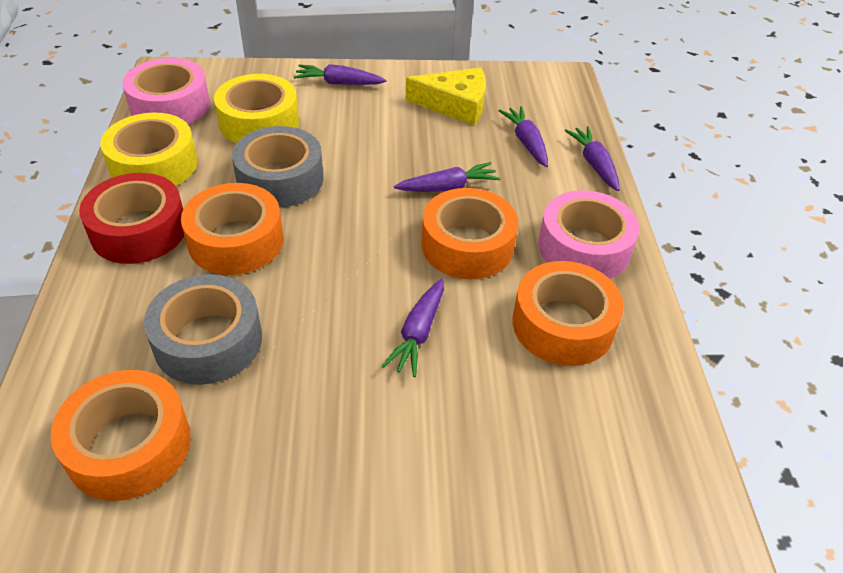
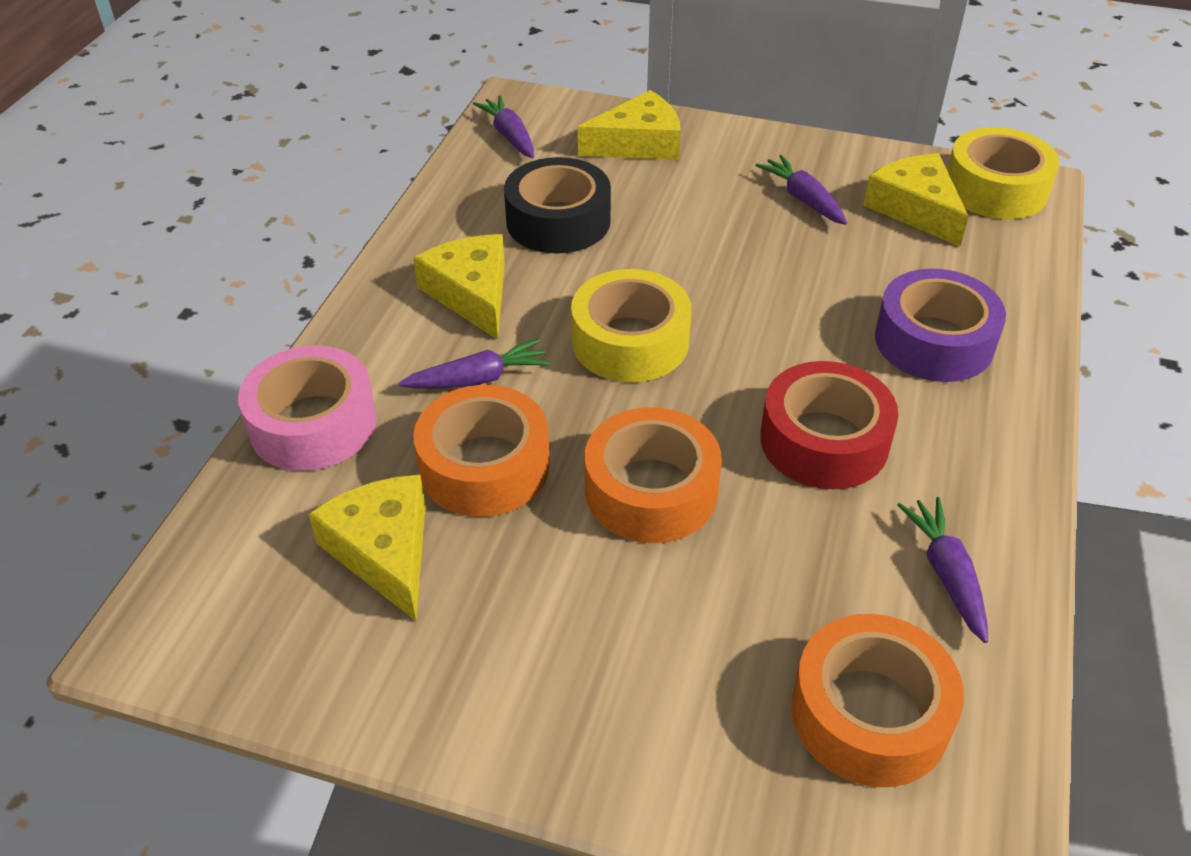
black tape: none = 0 -> [504,157,611,254] = 1
grey tape: [144,274,262,385] [232,126,323,207] = 2 -> none = 0
orange tape: [51,370,191,501] [181,183,283,275] [421,188,518,279] [512,261,624,366] = 4 -> [413,385,550,517] [585,407,722,543] [791,614,964,787] = 3
pink tape: [122,58,210,124] [538,190,640,279] = 2 -> [238,345,377,471] = 1
purple carrot: [294,64,386,85] [382,279,444,377] [394,162,500,192] [498,106,548,167] [565,126,620,191] = 5 -> [399,339,551,389] [473,95,534,158] [755,155,847,225] [897,497,988,643] = 4
purple tape: none = 0 -> [875,269,1006,382] = 1
yellow cheese: [406,68,486,125] = 1 -> [308,475,426,621] [413,234,505,340] [578,90,681,160] [863,153,969,247] = 4

